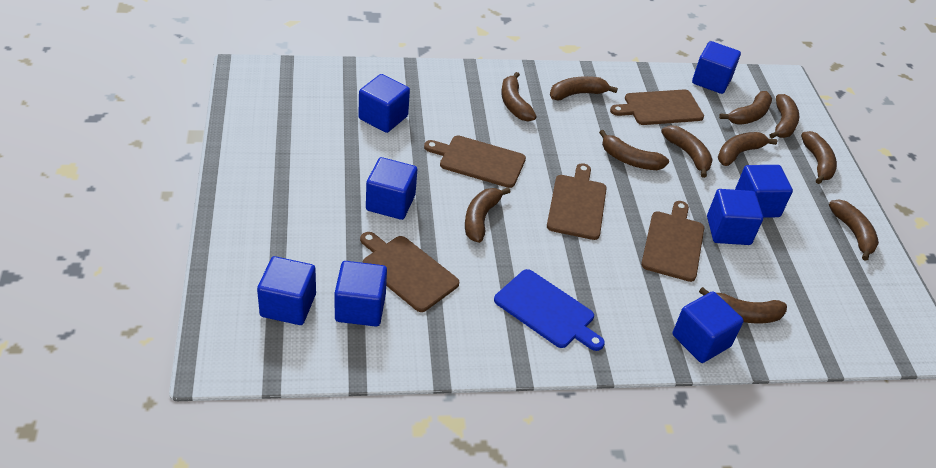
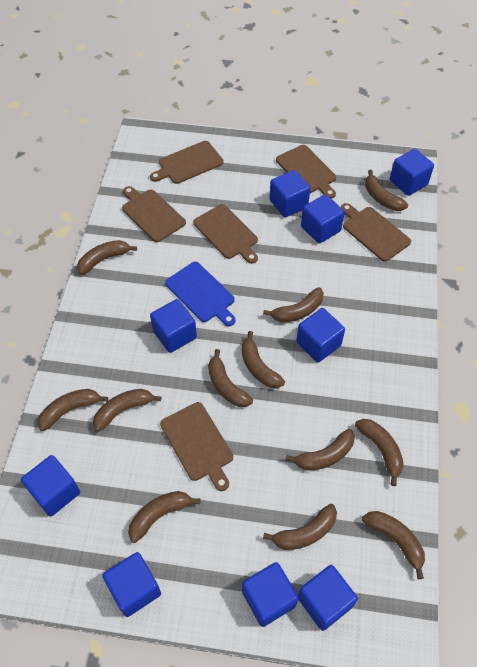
blue cube: [257,256,316,325] [335,261,387,327] [358,74,410,133] [366,157,417,220] [673,291,744,363] [692,41,741,94] [707,189,763,245] [735,165,793,218] = 8 -> [21,455,80,517] [102,552,161,617] [150,299,197,353] [242,562,298,627] [269,170,310,217] [296,308,345,362] [298,565,358,631] [301,194,345,244] [390,149,434,196] = 9
brown banana: [465,187,511,243] [501,72,537,121] [550,76,618,101] [599,130,669,170] [661,125,713,178] [699,287,787,324] [718,132,777,166] [719,91,772,125] [770,94,799,139] [801,131,837,184] [829,200,879,261] = 11 -> [38,389,108,431] [77,240,137,275] [93,389,161,432] [128,491,201,543] [208,349,253,407] [241,331,285,388] [263,287,324,322] [263,504,337,550] [286,429,355,470] [355,419,404,486] [362,511,425,579] [365,170,408,211] = 12
brown cutting board: [360,232,459,312] [424,136,526,188] [547,163,607,240] [610,90,704,125] [641,201,704,282] = 5 -> [122,186,186,242] [150,141,224,184] [160,402,233,491] [193,204,258,264] [276,145,336,199] [341,203,411,262] = 6

